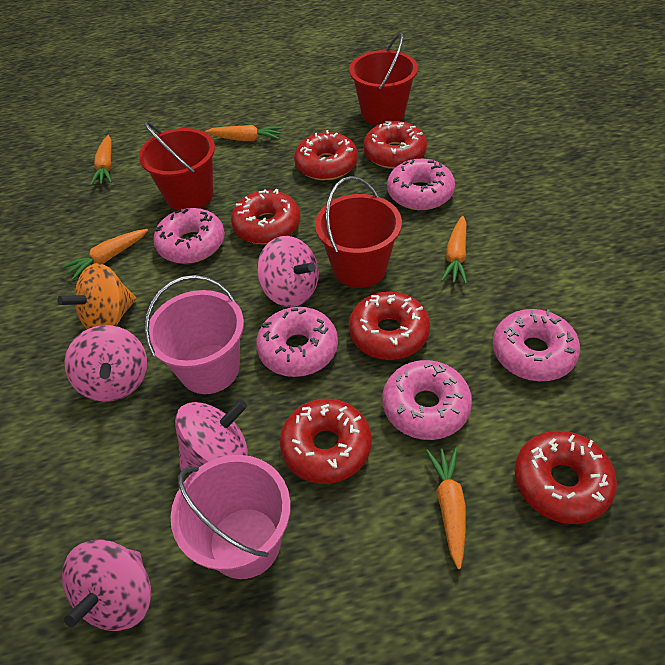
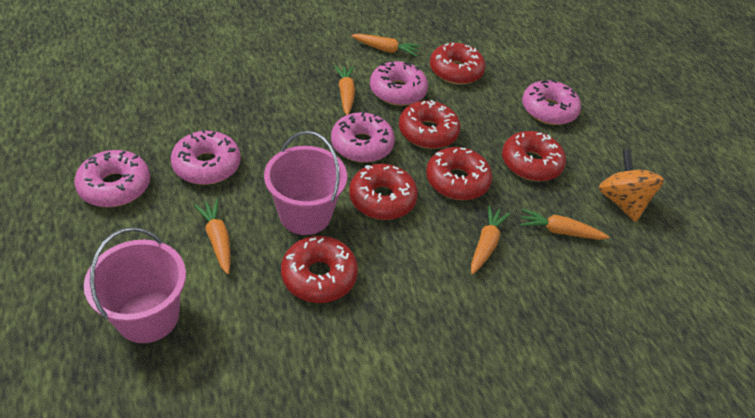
pink spinning top: [62,540,151,631] [65,325,147,402] [175,400,248,470] [257,236,319,307] = 4 -> none = 0
red bucket: [139,121,215,211] [315,176,402,288] [349,33,418,126] = 3 -> none = 0

